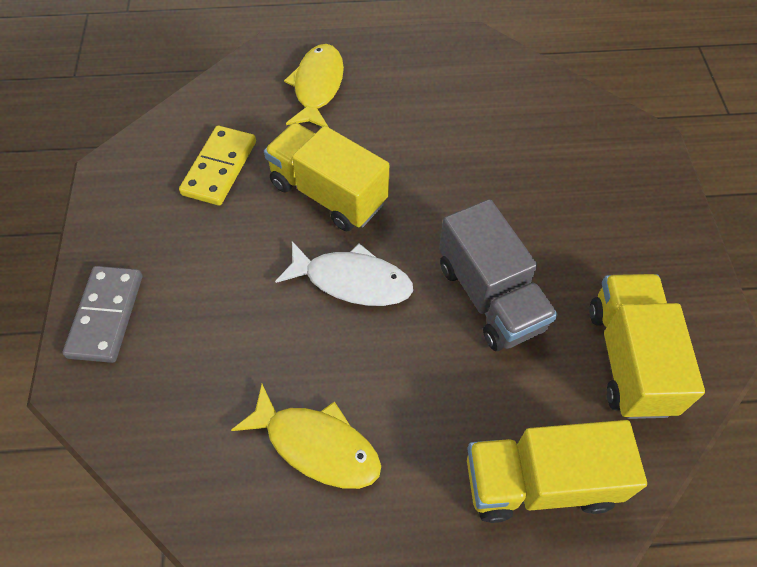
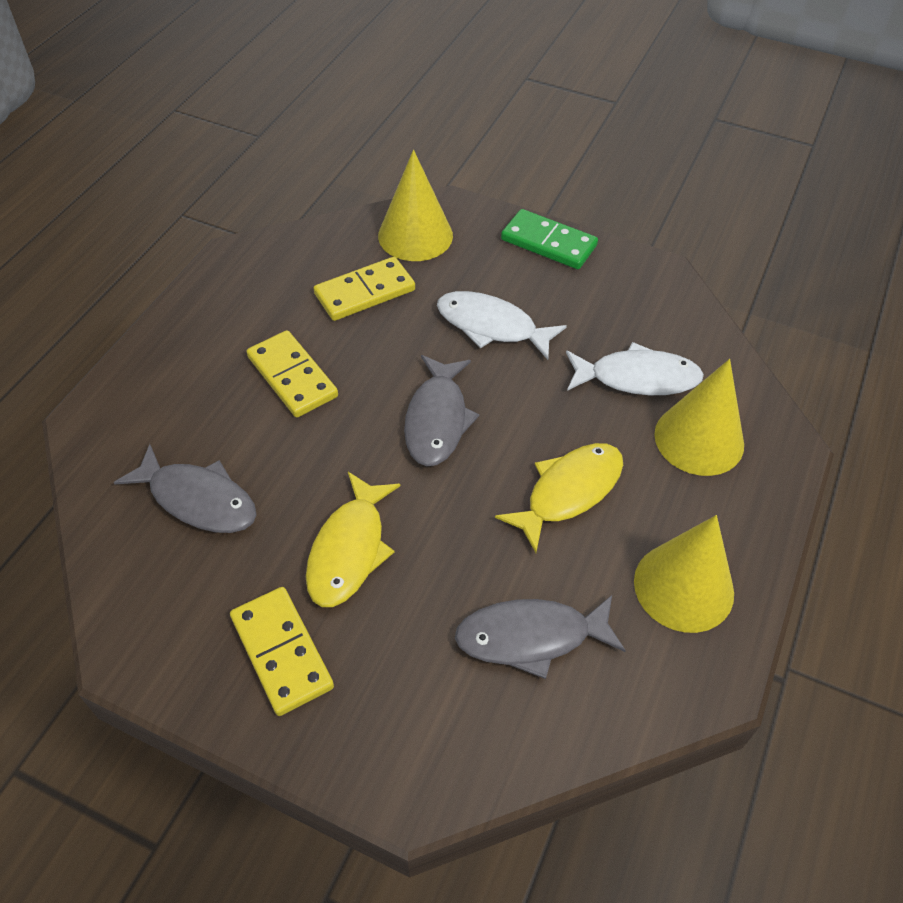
green domino: none = 0 -> [501,209,598,269] = 1
grey domino: [63,266,142,363] = 1 -> none = 0
grey fish: none = 0 -> [114,444,257,533] [404,355,479,466] [455,595,626,679] = 3
grey truck: [439,199,558,351] = 1 -> none = 0
white fish: [275,242,413,306] = 1 -> [437,291,567,360] [566,342,704,395] = 2
yellow cone: none = 0 -> [378,150,453,261] [634,515,734,633] [654,359,744,476] = 3
yellow domino: [179,126,256,206] = 1 -> [230,587,334,716] [247,330,338,418] [314,257,415,321] = 3
yellow truck: [264,123,389,231] [467,420,647,523] [589,274,705,419] = 3 -> none = 0

